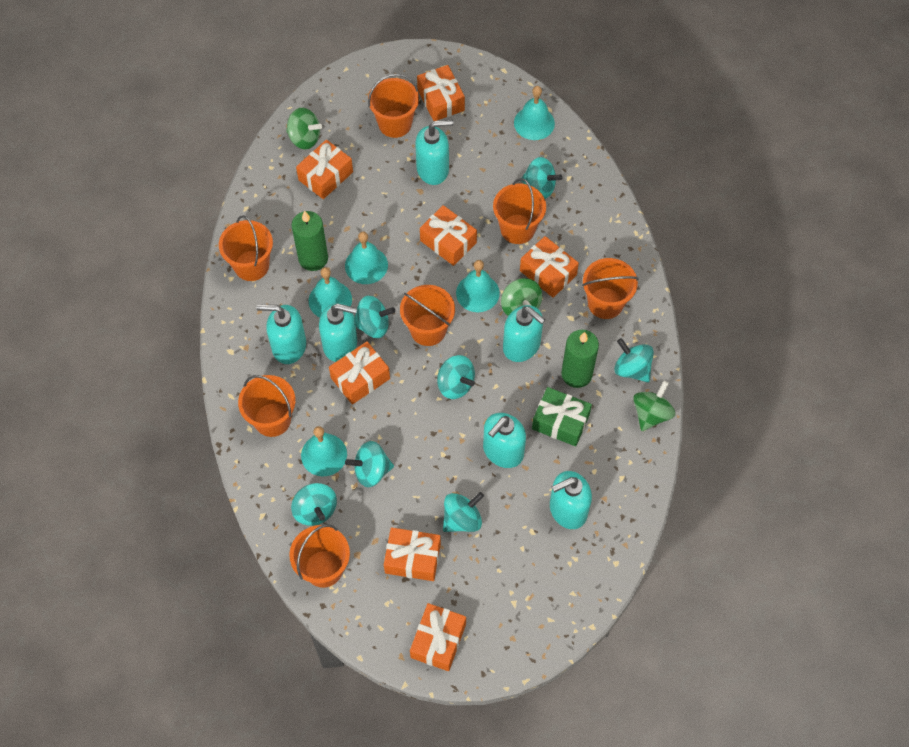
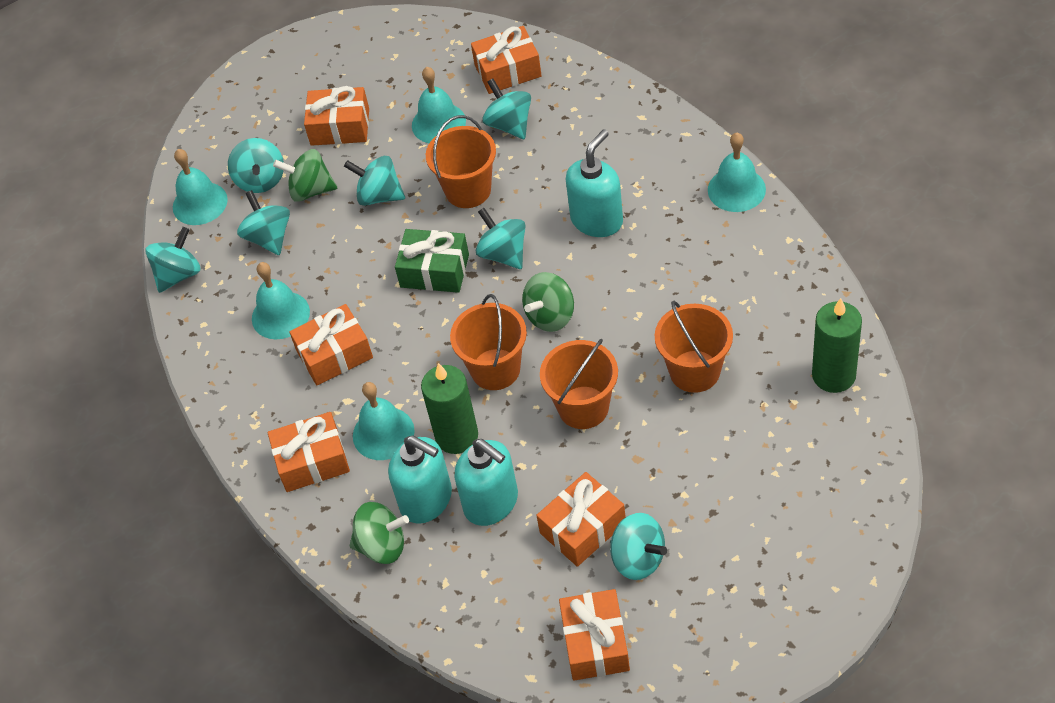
orange bucket: [219,215,273,281] [238,375,296,437] [289,524,350,588] [368,74,419,138] [400,285,455,346] [493,178,546,244] [582,258,639,319] = 7 -> [426,115,496,208] [450,294,527,390] [540,339,618,429] [655,300,733,393] = 4
orange gift: [296,140,353,199] [329,341,390,405] [384,527,441,581] [410,603,466,671] [417,65,465,121] [420,205,477,266] [520,236,579,298] = 7 -> [268,412,350,492] [289,304,373,385] [304,86,369,146] [471,26,542,94] [536,472,626,567] [559,589,630,681] = 6
turquoise soap dispenser: [257,304,306,364] [319,303,357,362] [415,120,453,185] [483,413,526,468] [503,305,546,362] [550,471,592,529] = 6 -> [388,435,452,524] [454,439,518,526] [566,129,623,237] = 3

